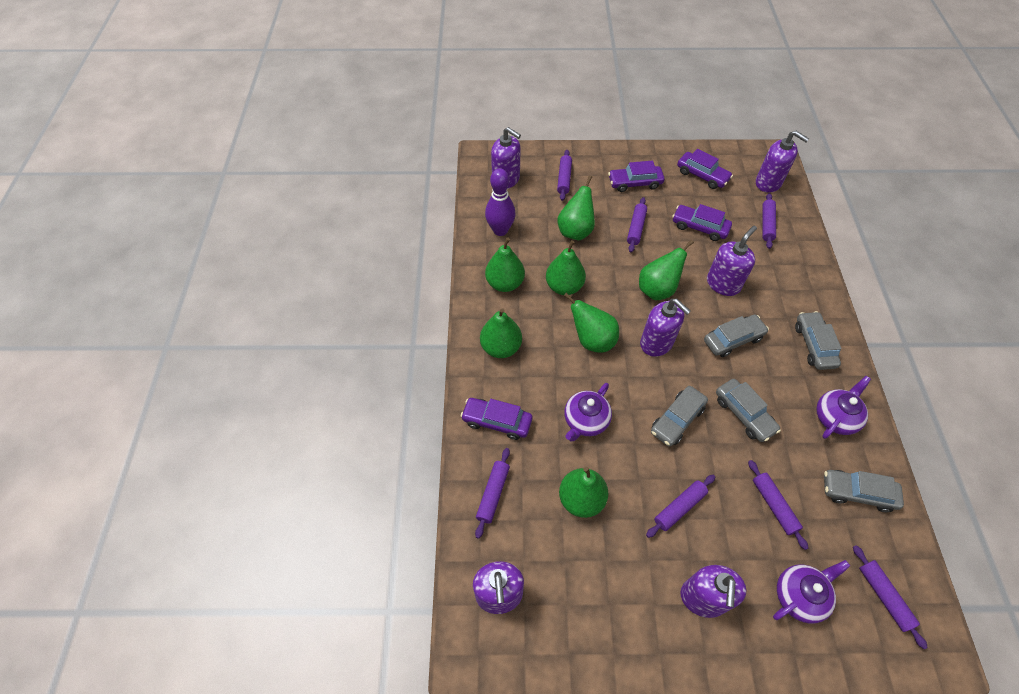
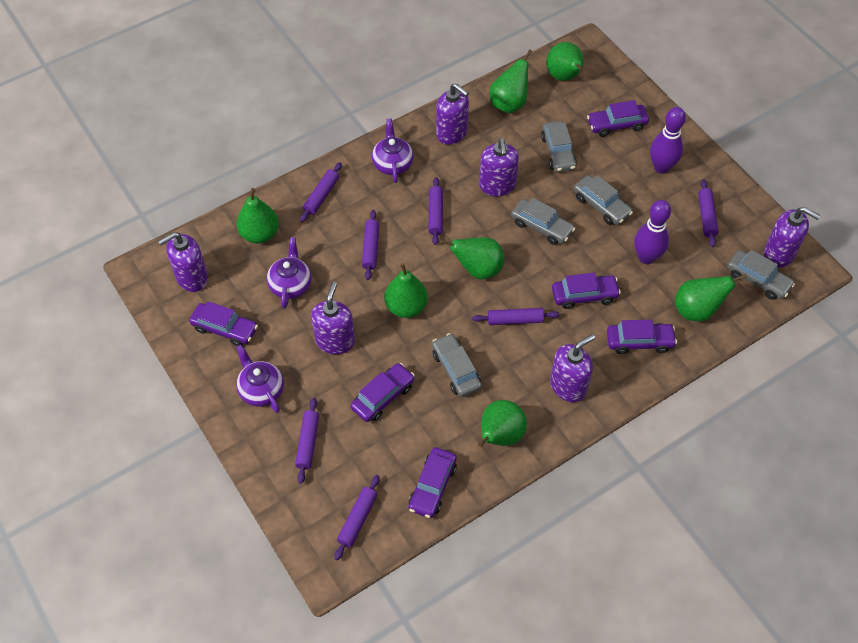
purple bowling pin: [485,168,516,236] = 1 -> [634,200,671,264] [650,107,686,173] = 2
purple car: [461,398,532,440] [608,161,665,192] [672,204,732,241] [677,149,733,189] = 4 -> [189,301,258,346] [351,363,415,422] [409,447,457,518] [552,273,621,309] [587,100,649,137] [607,320,677,354] = 6

